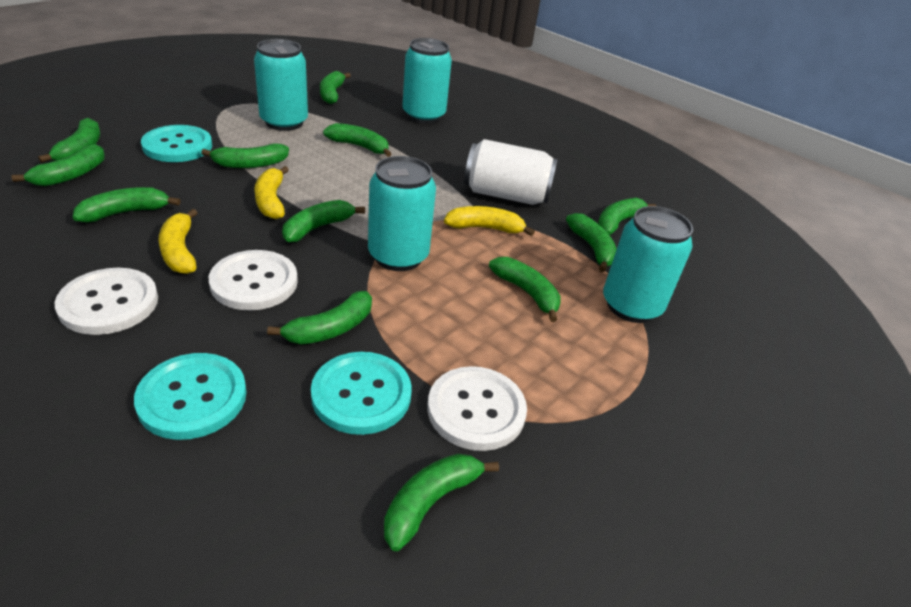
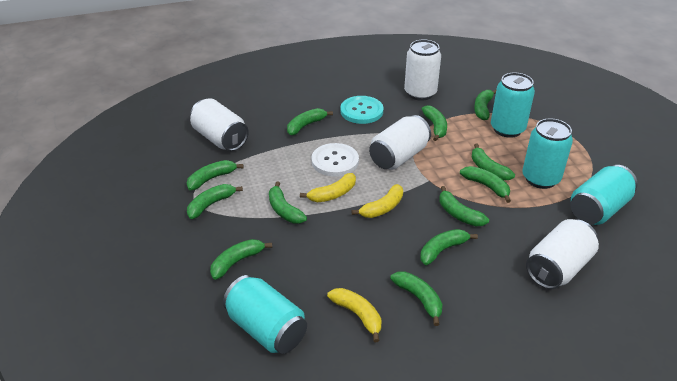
turquoise button: [134,353,247,440] [141,125,212,162] [311,352,412,435] = 3 -> [340,96,383,124] = 1
white button: [55,268,158,335] [209,250,298,310] [427,366,527,451] = 3 -> [312,143,359,177] = 1
white can: [464,139,558,205] = 1 -> [190,98,249,151] [369,115,431,170] [404,39,441,101] [526,219,599,289] = 4

